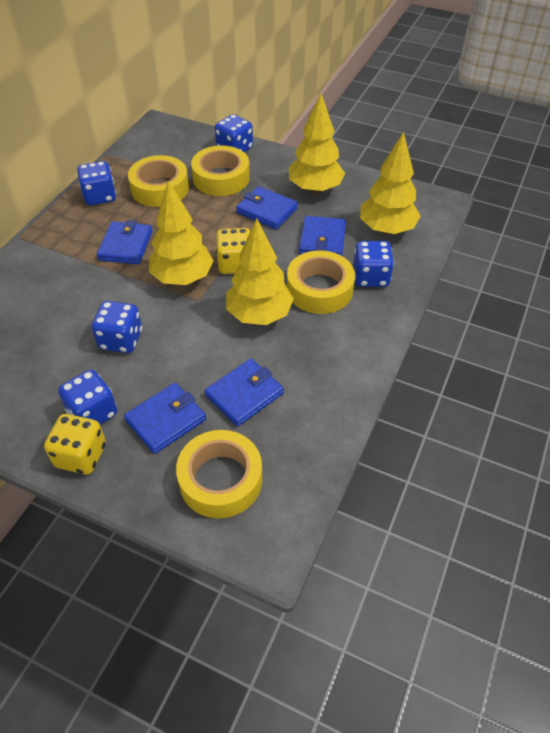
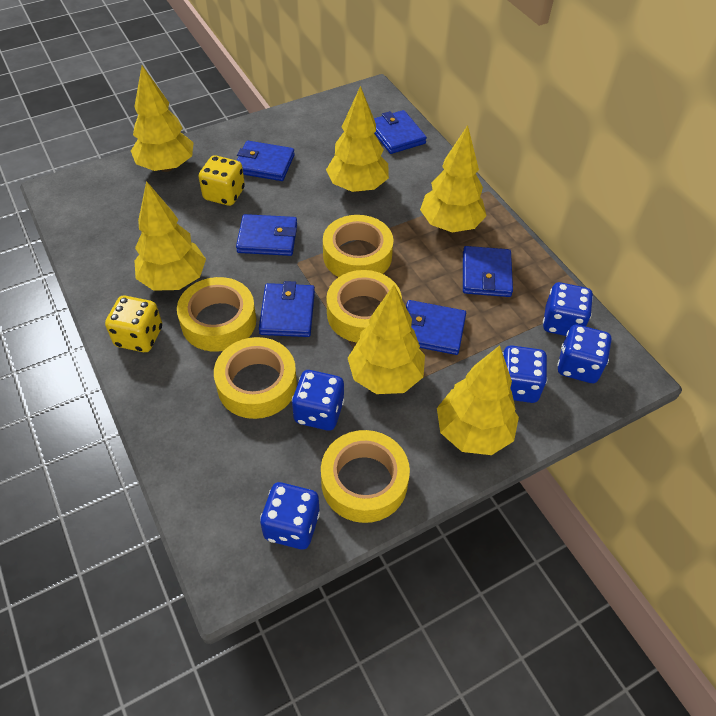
blue wallet: [97,220,153,264] [124,383,206,454] [205,359,284,427] [236,186,298,229] [299,216,346,256] = 5 -> [236,214,297,256] [237,141,295,181] [259,281,315,337] [374,110,427,154] [406,300,466,355] [463,246,513,297] = 6
yellow tape: [128,155,189,207] [176,430,262,518] [191,145,250,196] [287,250,355,314] = 4 -> [177,277,256,352] [214,337,297,419] [321,430,410,523] [323,215,393,277] [326,270,402,343] = 5
yellow tree: [149,181,214,285] [226,219,294,325] [289,93,345,193] [360,132,421,235] = 4 -> [131,66,194,172] [135,181,206,291] [326,86,389,192] [348,285,425,394] [420,125,486,232] [437,345,519,455] = 6

